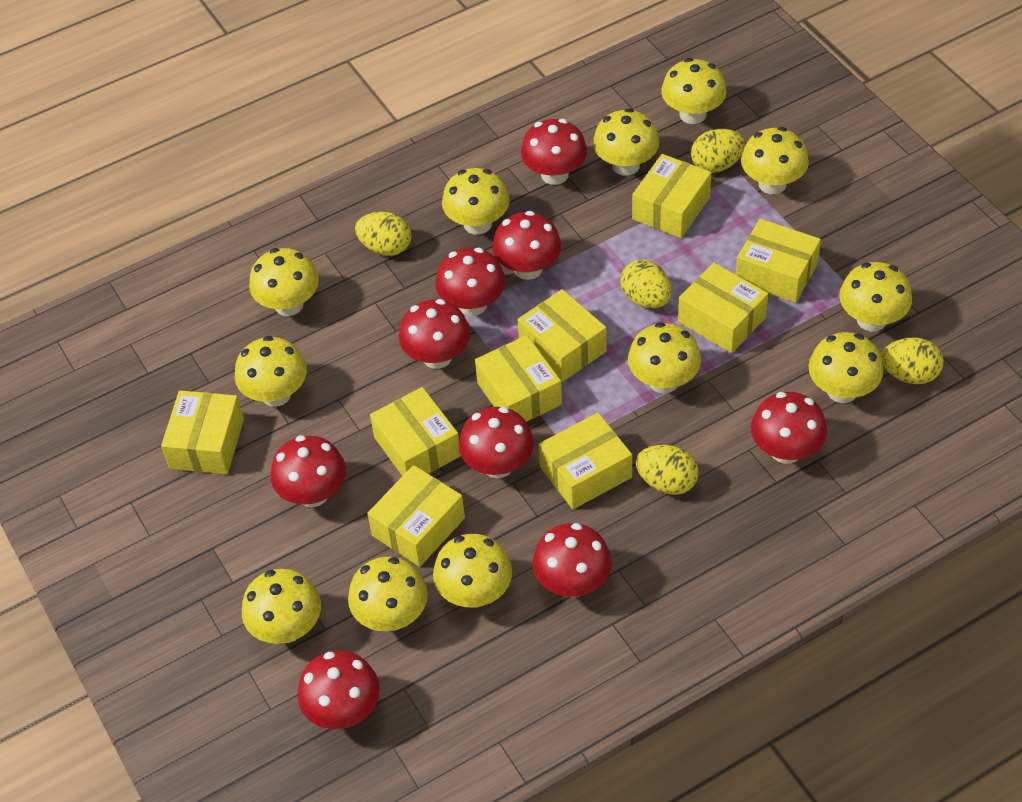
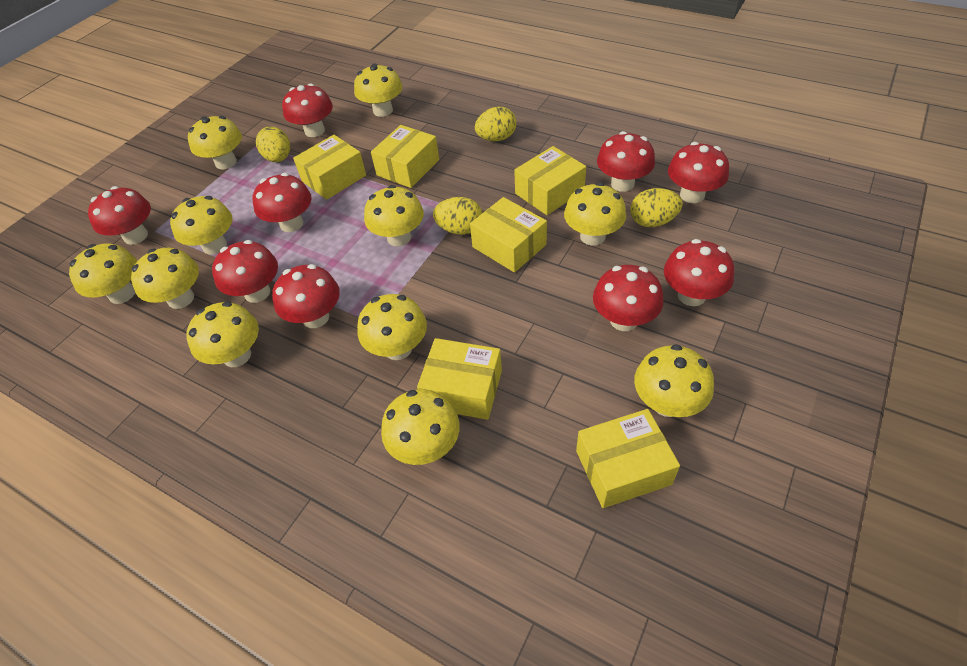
yellow box: [161,390,244,474] [367,465,465,567] [370,387,461,476] [475,335,562,422] [518,289,607,382] [538,413,632,509] [632,154,711,238] [678,263,768,353] [736,219,821,303] = 9 -> [293,135,366,200] [371,125,439,188] [417,338,502,420] [470,197,547,273] [514,146,586,215] [576,409,680,508] = 6
yellow egg: [355,212,411,256] [620,260,672,308] [636,445,699,495] [691,129,745,173] [881,338,944,384] = 5 -> [256,126,290,162] [433,197,482,235] [475,107,516,141] [630,188,683,227] = 4
yellow mushroom: [235,336,307,407] [242,569,321,644] [249,248,319,316] [348,557,428,631] [433,534,512,608] [442,168,510,235] [593,108,659,176] [628,322,701,394] [661,58,727,124] [741,127,809,194] [809,332,883,403] [839,262,912,332] = 12 -> [69,243,137,304] [131,248,199,309] [170,196,233,254] [186,302,259,367] [188,116,242,170] [354,64,403,117] [357,294,427,360] [364,185,424,246] [381,389,460,465] [564,183,627,246] [634,344,714,417] = 11

